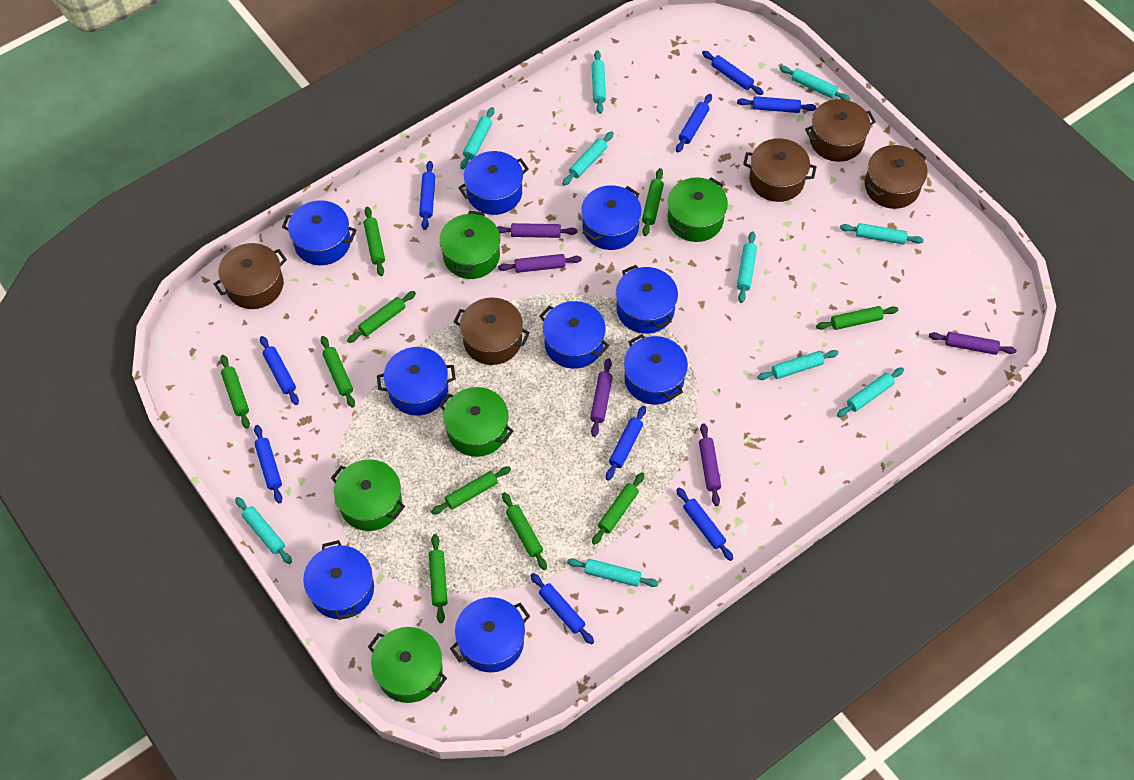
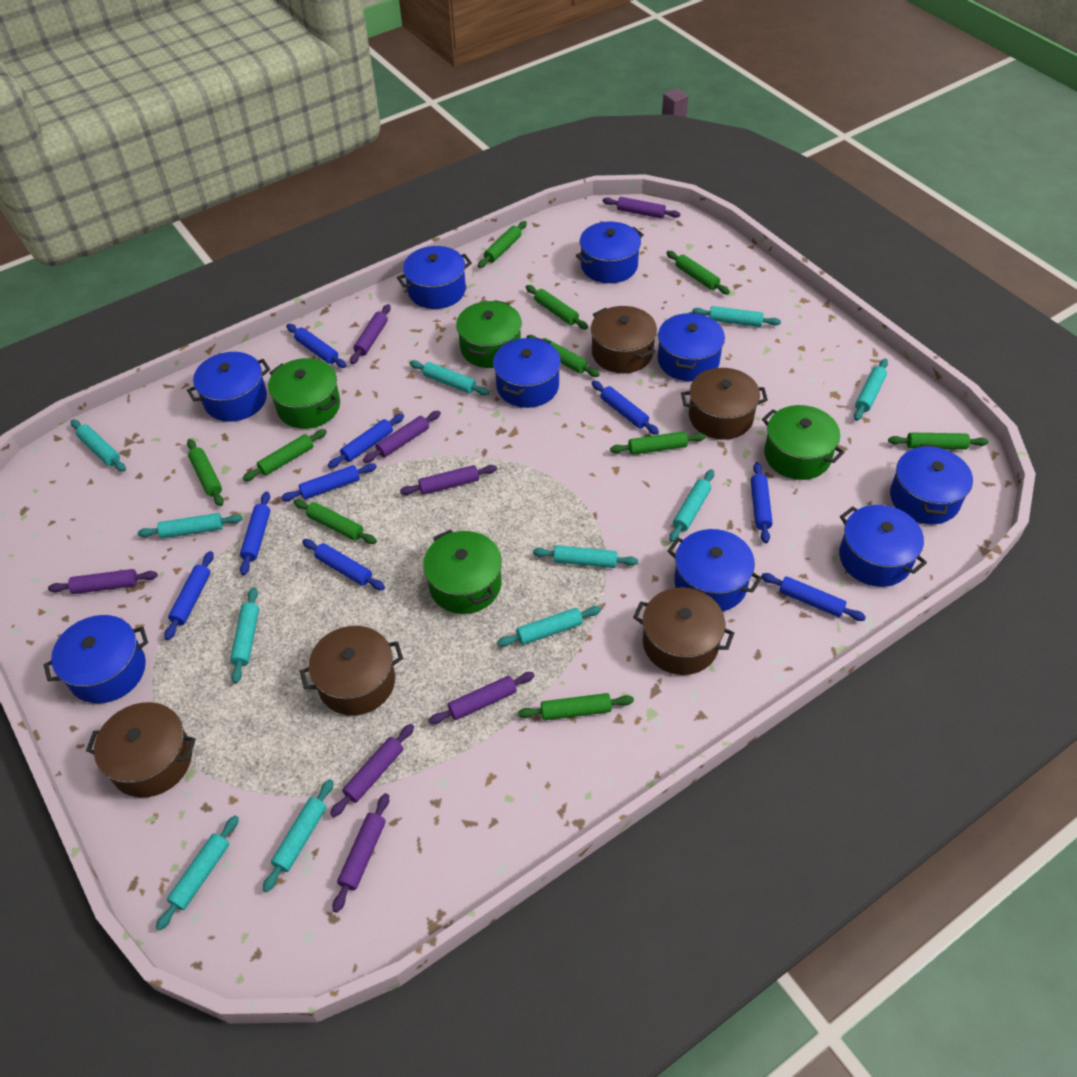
green pot: [331,459,405,531] [368,627,447,703] [439,211,501,279] [439,387,513,457] [667,177,728,242] = 5 -> [268,358,340,429] [423,530,502,614] [456,300,522,368] [762,405,845,480] = 4
purple rolling pin: [497,223,577,238] [498,254,582,273] [590,358,613,437] [699,423,721,506] [929,332,1016,355] = 5 -> [48,569,158,594] [330,724,414,817] [333,793,389,913] [350,304,391,364] [363,411,441,463] [400,465,497,495] [429,672,535,724] [603,197,680,219] = 8
turquoise rolling pin: [235,497,292,564] [460,107,494,169] [562,131,614,186] [567,558,659,587] [592,50,606,114] [737,231,757,303] [757,350,839,380] [779,66,851,101] [837,367,904,417] [840,223,924,244] = 10 -> [71,420,126,472] [138,513,242,539] [156,816,239,931] [230,587,259,683] [263,779,333,892] [410,360,489,395] [497,606,601,647] [533,545,638,568] [669,469,714,542] [692,306,781,327] [854,359,888,421] = 11

